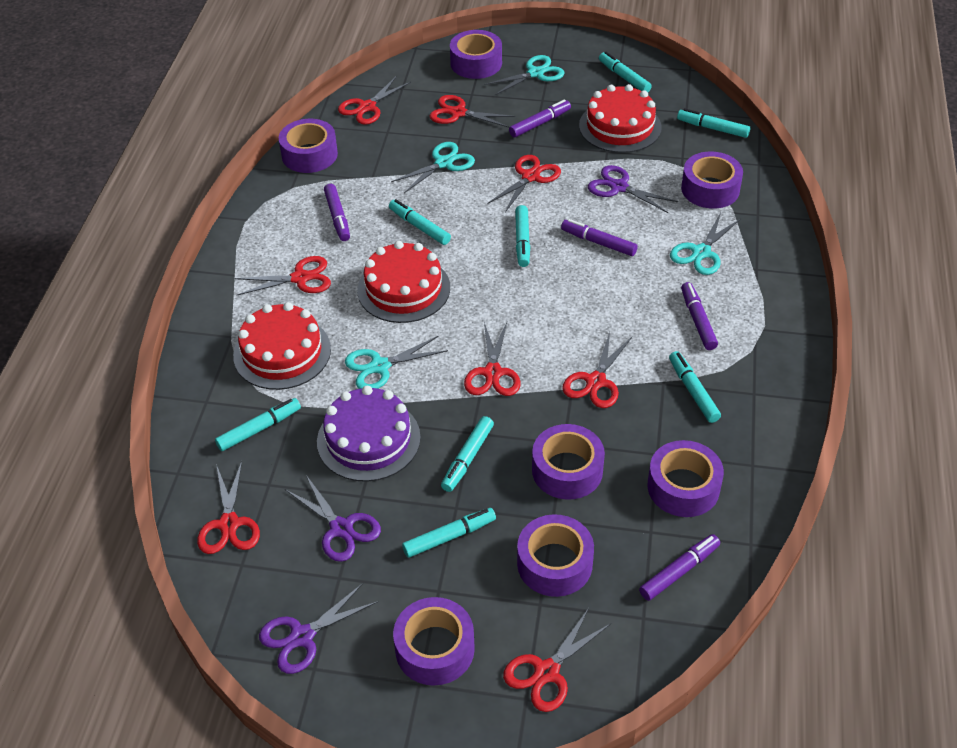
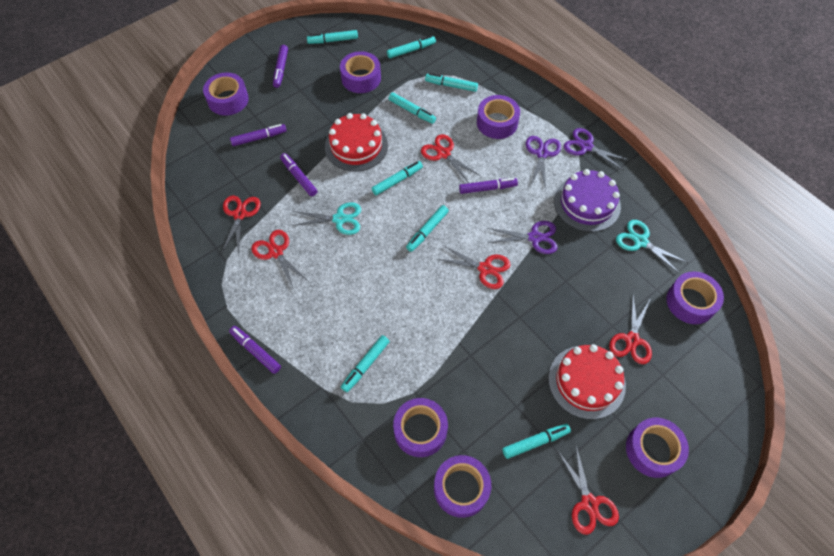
red cake: [233,302,331,390] [357,241,450,323] [579,84,661,153] = 3 -> [325,113,388,172] [548,344,626,420] = 2
red scissors: [197,461,260,554] [235,256,331,295] [338,76,411,125] [430,95,515,127] [464,322,521,396] [487,155,561,212] [503,608,611,712] [562,332,632,408] = 8 -> [222,196,261,255] [251,230,308,289] [421,134,481,183] [437,245,511,289] [558,446,619,535] [609,296,652,364] = 6
turquoise scissors: [345,336,448,389] [391,142,475,193] [484,55,565,96] [670,213,741,275] = 4 -> [292,202,361,235] [616,220,688,274] = 2

